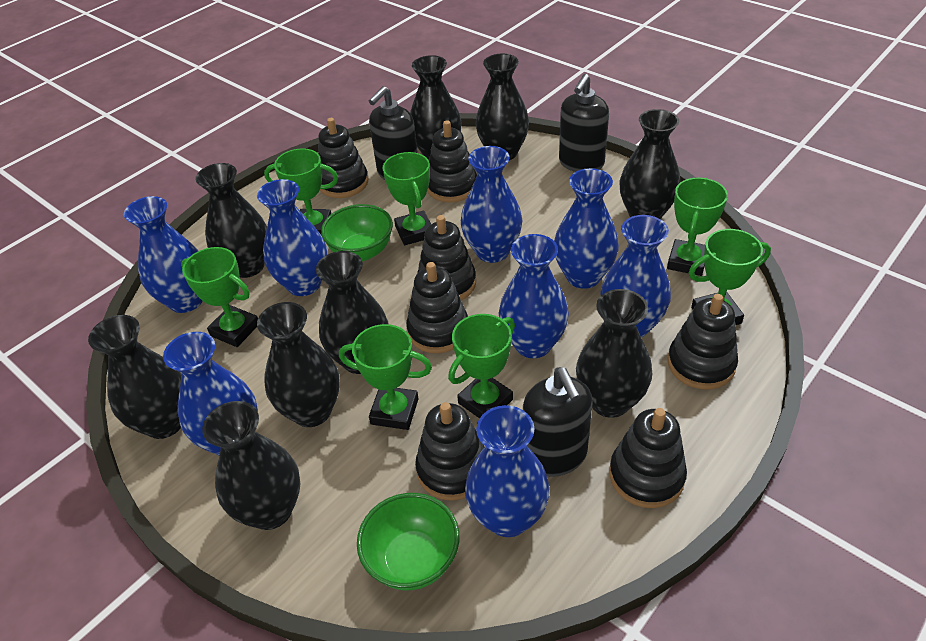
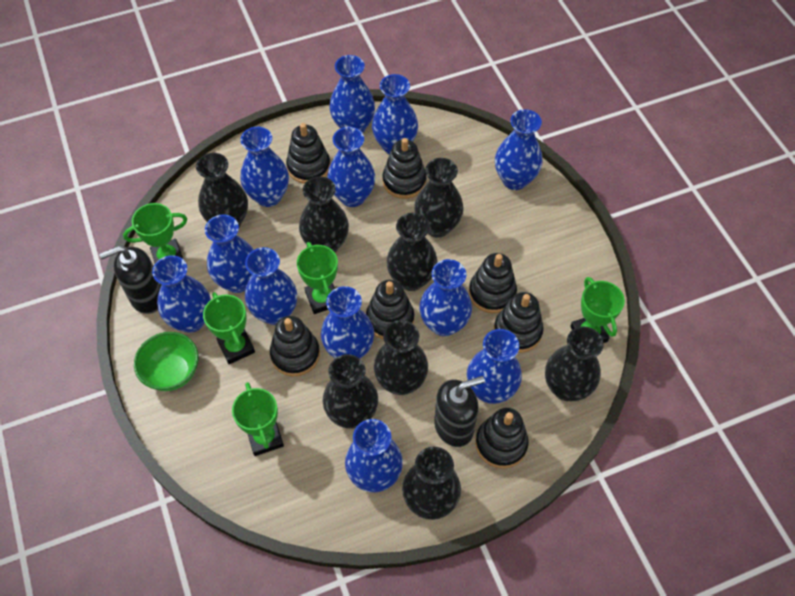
black soap dispenser: [369,86,418,180] [523,367,592,477] [559,74,609,172] = 3 -> [99,246,162,314] [434,376,485,447] = 2
black vase: [88,315,182,439] [195,163,267,278] [202,401,300,530] [257,302,340,427] [316,251,388,374] [410,55,462,160] [476,54,529,160] [576,289,652,418] [619,109,680,219] = 9 -> [196,153,248,227] [299,176,349,252] [323,354,378,429] [374,320,428,395] [386,213,438,291] [402,447,461,520] [414,158,464,238] [545,326,604,401] = 8
blue vase: [124,196,202,313] [163,332,258,455] [257,179,328,296] [461,146,522,263] [465,405,550,537] [499,234,569,358] [554,168,619,289] [600,215,671,337] = 8 -> [152,255,211,333] [205,214,254,293] [240,127,289,207] [245,247,297,325] [321,286,374,358] [327,127,375,207] [329,55,375,133] [345,419,403,492] [372,74,418,154] [419,259,472,336] [467,329,522,404] [495,109,542,190] = 12
green bowl: [321,204,393,261] [357,493,459,590] = 2 -> [134,332,199,391] = 1
green trophy: [181,247,258,347] [264,148,338,236] [339,324,432,430] [382,152,431,245] [448,314,515,418] [667,178,728,276] [689,229,771,325] = 7 -> [123,203,187,263] [203,292,255,364] [232,382,284,456] [297,242,338,314] [570,277,625,343] = 5

